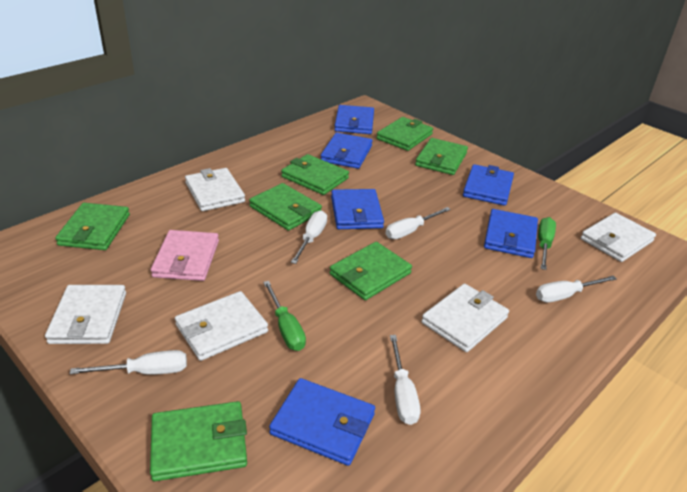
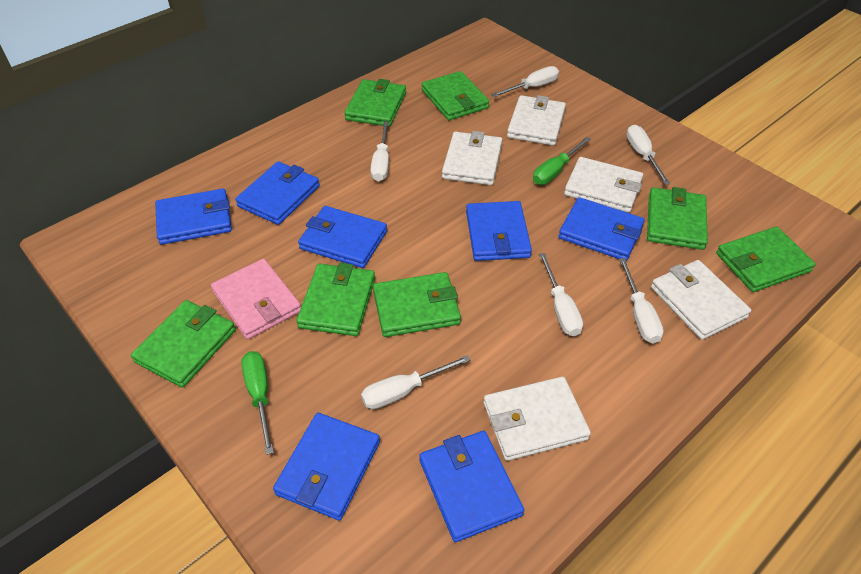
blue wallet: [269,378,375,466] [321,133,373,169] [331,189,384,229] [334,105,374,134] [463,164,514,206] [484,209,538,258] = 6 -> [155,189,232,245] [235,161,320,225] [273,413,380,521] [298,206,387,268] [419,431,524,542] [466,201,532,261] [558,197,645,261] = 7
white screwdriver: [70,350,187,375] [291,211,327,264] [386,207,451,239] [390,335,420,425] [536,276,617,302] = 5 -> [361,355,470,409] [371,122,389,181] [491,66,559,97] [539,253,583,336] [619,258,664,344] [626,125,670,185] = 6

